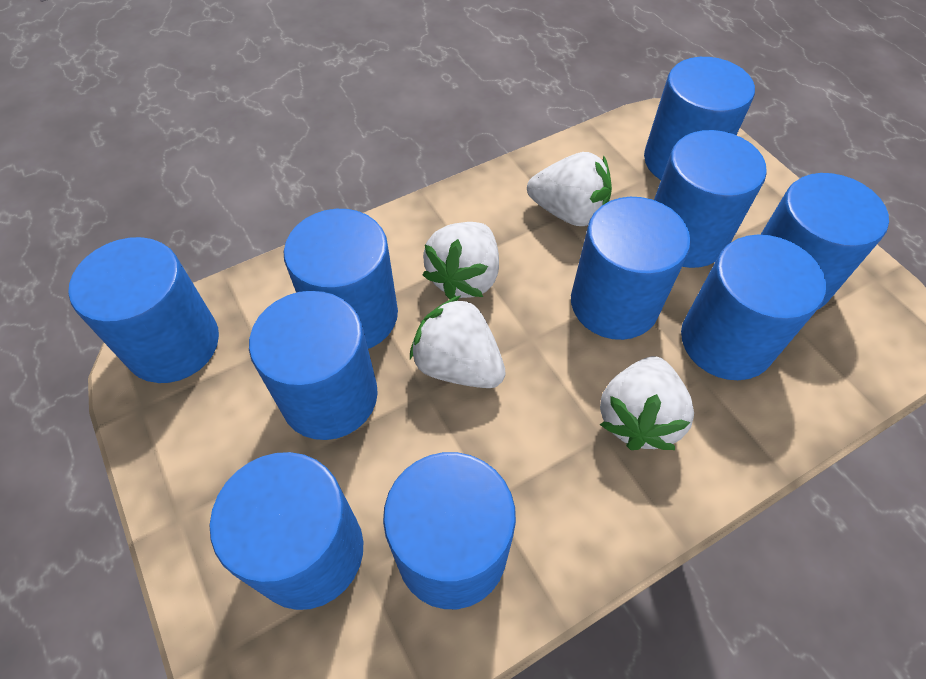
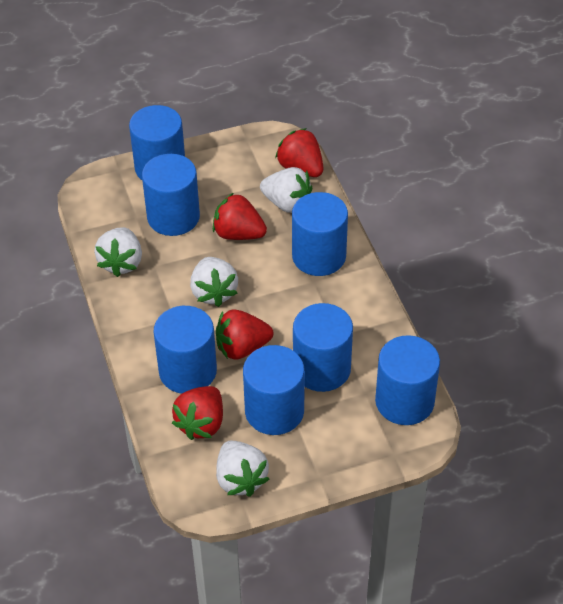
blue cylinder: [68,237,219,383] [209,452,363,610] [249,291,378,440] [284,209,398,349] [383,452,516,609] [571,197,691,340] [644,57,755,180] [654,130,767,268] [681,235,826,380] [760,173,889,309] = 10 -> [129,105,185,180] [142,154,200,236] [153,306,217,394] [243,345,305,435] [292,192,348,276] [293,303,353,392] [375,335,440,425] = 7
red strawberry: none = 0 -> [172,386,223,440] [213,193,267,240] [216,309,274,360] [275,128,323,177] = 4

